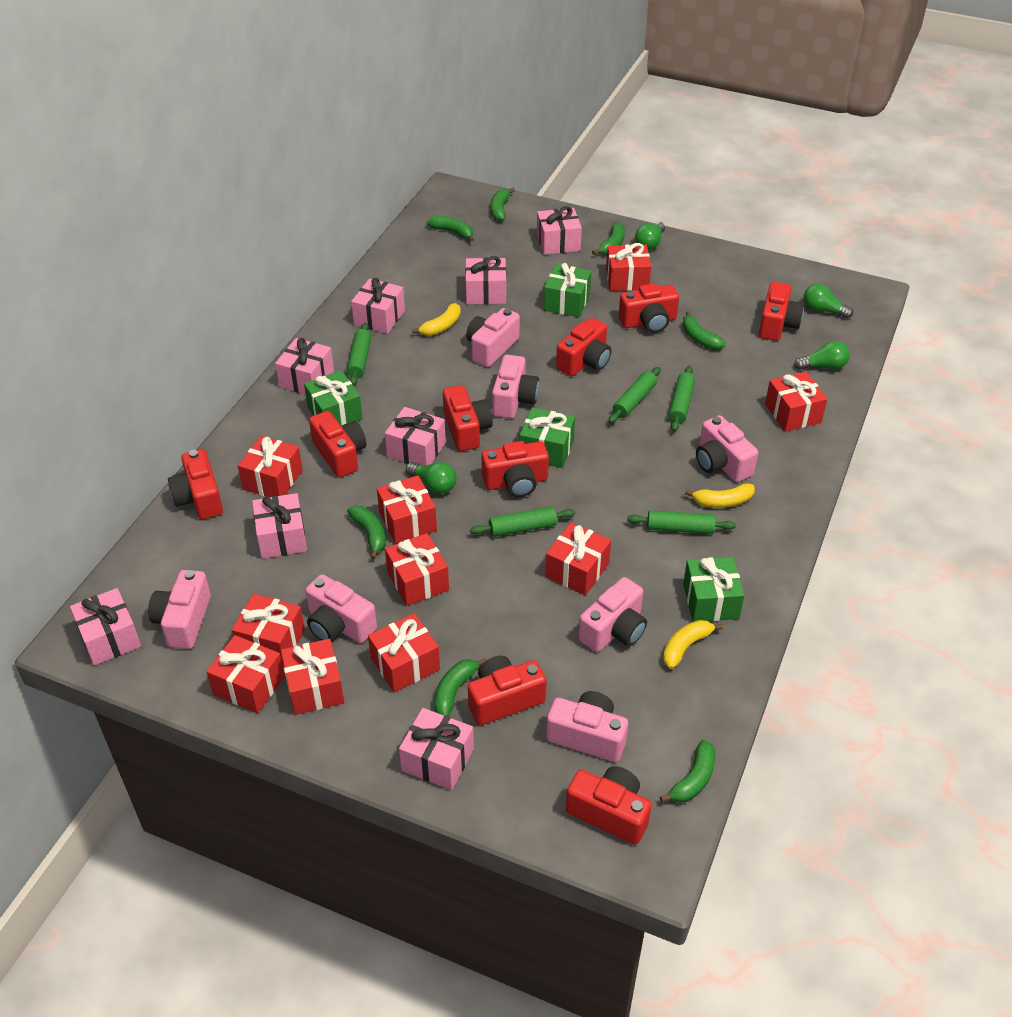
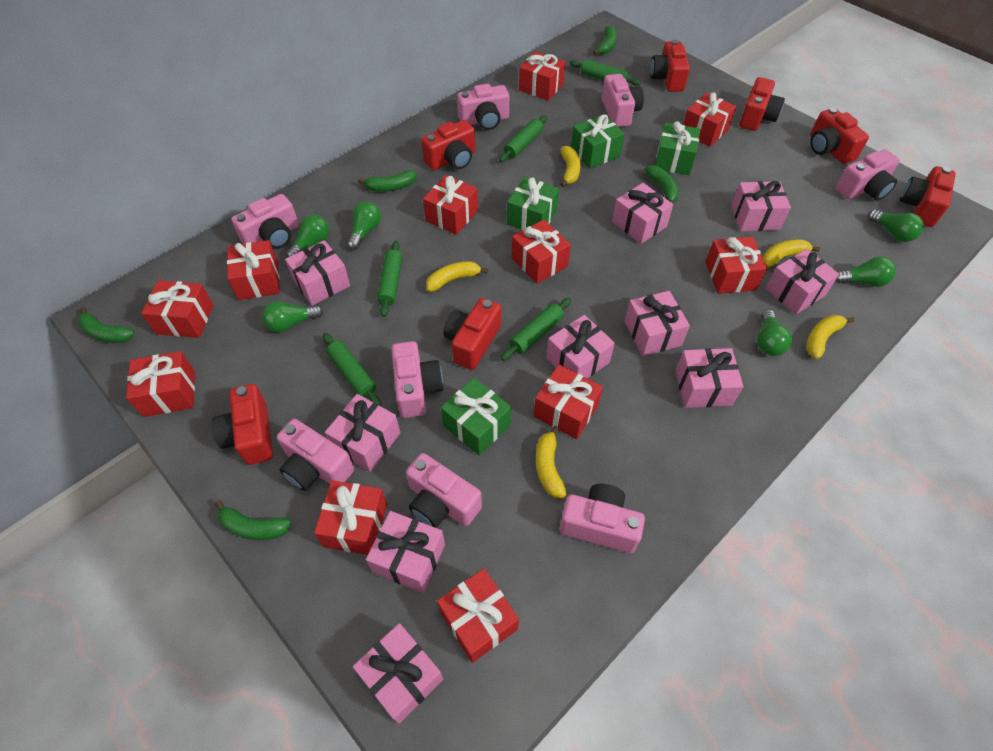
green banana: [347,506,386,559] [427,216,474,242] [434,658,486,716] [491,188,515,221] [592,222,625,255] [660,740,715,803] [683,311,726,349] = 7 -> [78,307,134,343] [215,500,292,540] [358,170,417,192] [593,25,617,55] [644,165,679,203] = 5
green light bulb: [406,462,456,494] [635,222,665,250] [794,341,850,370] [803,284,853,319] = 4 -> [262,301,323,333] [286,215,329,258] [347,202,381,250] [757,310,792,356] [835,257,896,287] [867,209,924,242] = 6
pink camera: [148,570,211,649] [305,574,377,643] [466,308,520,367] [492,355,539,419] [546,691,628,762] [578,577,647,652] [696,415,758,482] = 7 -> [231,194,299,249] [277,419,354,491] [391,341,443,418] [406,453,482,528] [457,84,509,130] [559,484,645,553] [601,74,644,127] [835,149,900,200] = 8
pink gift: [70,588,141,665] [252,493,307,559] [275,338,334,395] [351,278,405,334] [385,407,446,465] [399,708,474,790] [465,256,506,304] [537,206,582,255] = 8 -> [285,240,350,306] [325,394,400,472] [353,623,444,724] [366,511,445,593] [546,315,615,378] [612,183,673,244] [625,291,690,356] [676,348,744,408] [731,181,791,231] [765,249,839,314] = 10
red camera: [168,449,223,520] [309,411,366,478] [443,385,493,451] [468,656,547,725] [482,441,549,497] [556,318,611,376] [566,766,652,845] [619,283,679,333] [759,282,804,341] = 9 -> [212,384,273,465] [421,120,476,170] [444,298,501,370] [650,40,690,92] [739,77,785,131] [810,108,869,164] [900,166,956,227] = 7
red gift: [206,635,285,713] [232,594,305,666] [238,436,303,497] [281,639,344,715] [368,613,440,692] [377,476,437,544] [385,533,449,606] [545,522,611,595] [606,243,651,291] [765,371,827,432] = 10 -> [126,351,195,417] [141,280,214,338] [227,240,280,300] [314,480,387,555] [423,175,478,235] [437,568,519,663] [512,220,571,284] [519,51,565,101] [534,365,603,439] [683,92,736,147] [705,237,767,294] = 11
yellow banana: [412,303,461,336] [663,620,723,669] [685,483,755,508] = 3 -> [426,261,488,292] [536,426,567,498] [560,146,581,187] [763,239,820,268] [806,315,854,359] = 5

